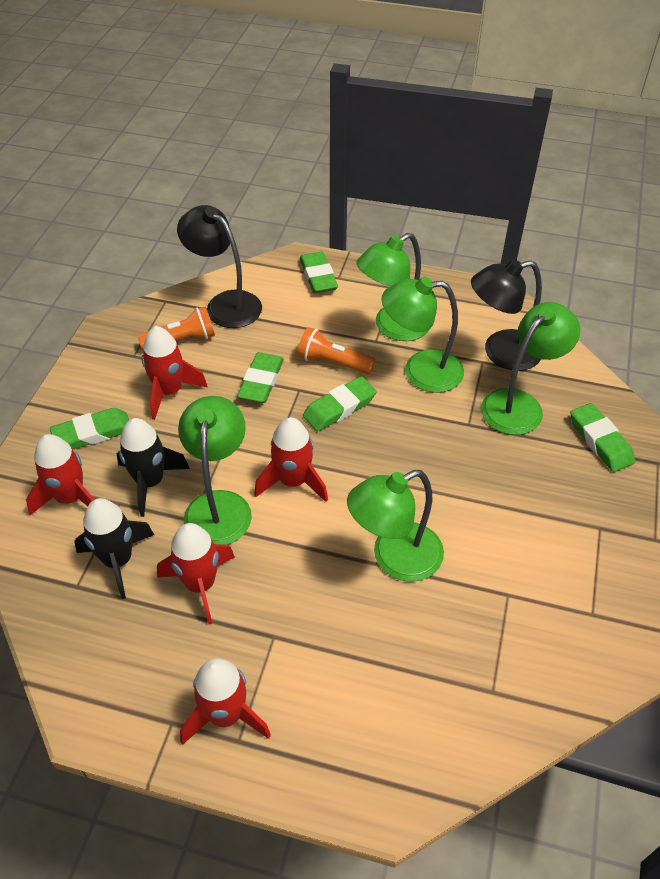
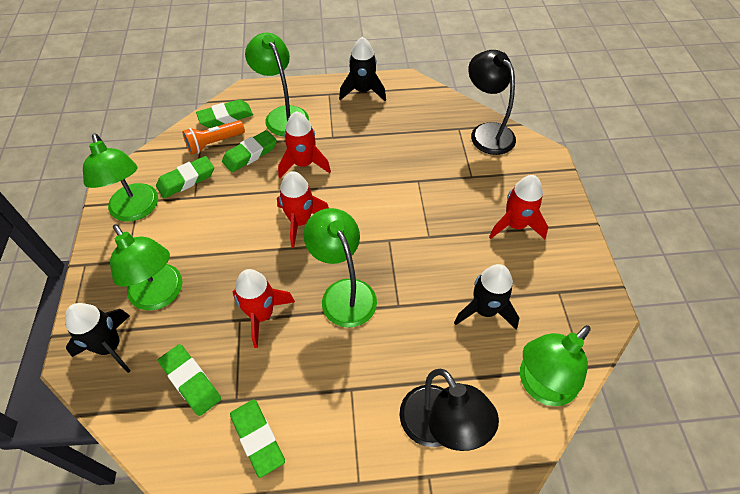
black rocket: [74,498,154,599] [117,418,190,517] = 2 -> [65,303,131,373] [339,37,386,101] [454,264,519,329] = 3
orange flashlight: [137,307,215,350] [297,327,376,374] = 2 -> [182,120,245,155] = 1
red rocket: [26,434,95,515] [142,326,208,420] [157,523,235,625] [180,658,271,745] [254,417,328,502] = 5 -> [233,269,295,348] [277,171,329,248] [278,111,331,178] [489,175,548,239] = 4

